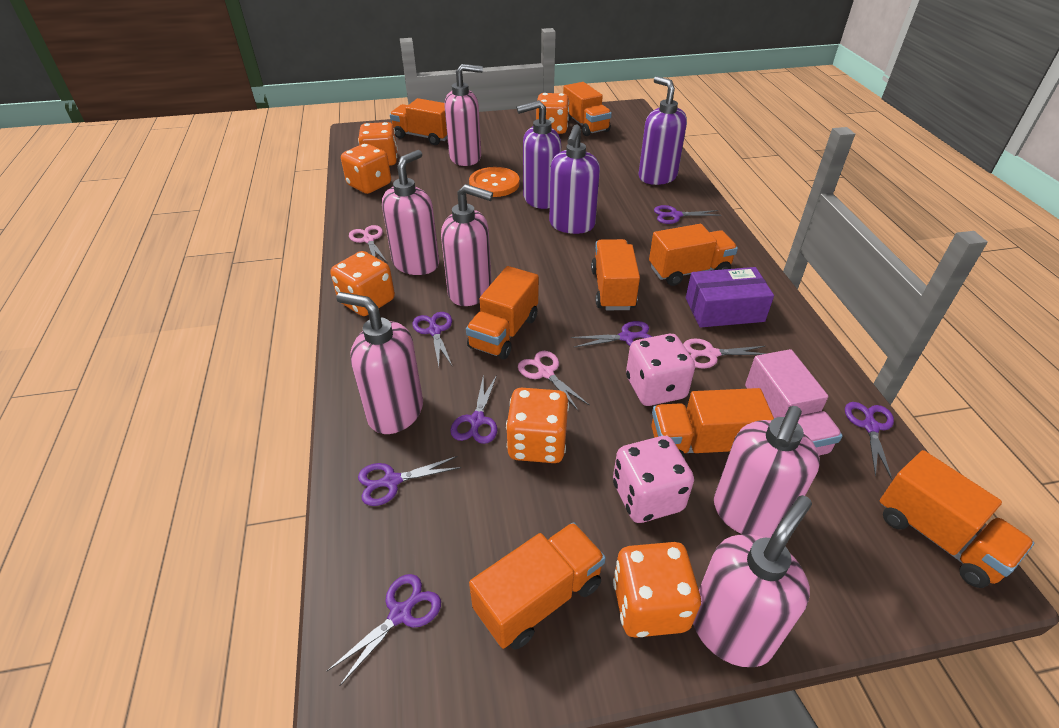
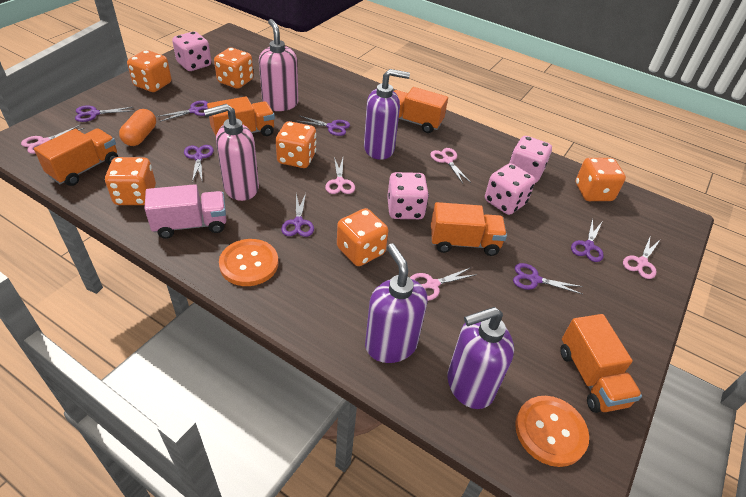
orange button: [469,167,520,197] = 1 -> [219,239,278,286] [515,396,589,467] = 2
orange capsule: none = 0 -> [119,109,156,146] = 1
orange truck: [390,98,447,145] [466,266,539,359] [469,522,606,649] [563,82,612,136] [591,239,640,310] [649,224,738,286] [651,388,774,458] [880,450,1034,588] = 8 -> [34,128,118,186] [207,96,275,137] [394,87,448,133] [431,202,507,256] [560,314,642,413] = 5
pink dice: [613,436,694,523] [626,334,695,406] = 2 -> [172,32,211,71] [387,172,429,219] [485,163,535,215] [510,136,552,183] = 4
pink scissors: [349,225,387,262] [518,351,590,410] [683,339,766,368] = 3 -> [21,125,85,154] [325,157,355,194] [410,268,477,301] [430,148,471,183] [623,235,660,279] = 5
pink soap dispenser: [336,292,423,434] [382,150,439,275] [441,184,493,306] [444,64,483,166] [693,495,812,667] [714,406,820,538] = 6 -> [204,104,259,201] [259,19,298,111] = 2
purple box: [686,267,774,328] = 1 -> none = 0

